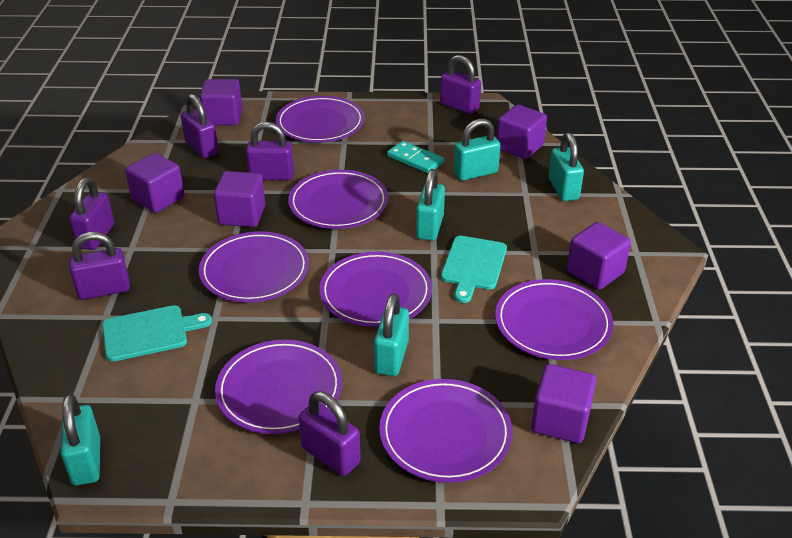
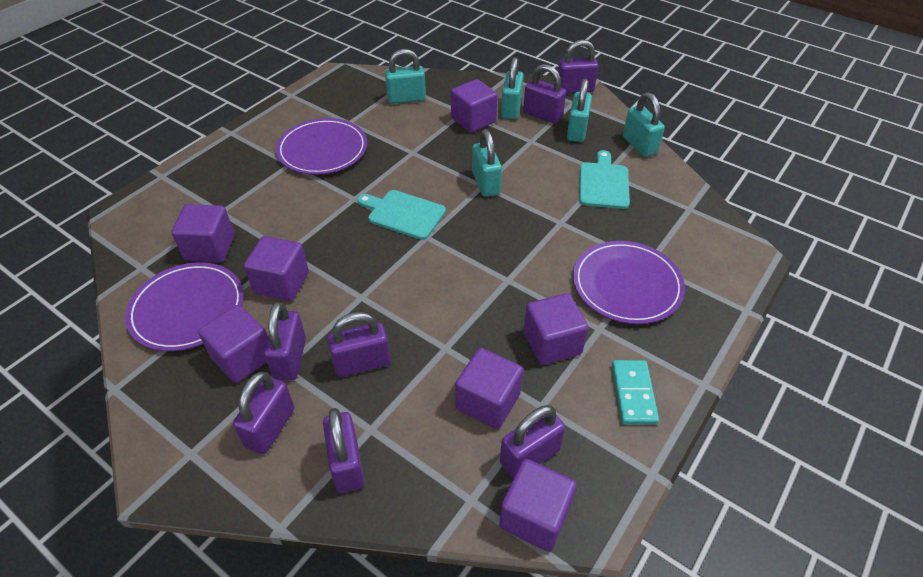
purple cube: [125,153,184,213] [200,79,242,125] [214,171,265,227] [497,105,547,159] [531,364,596,443] [567,222,631,290] = 6 -> [171,204,234,262] [198,305,268,383] [244,236,309,301] [451,79,498,133] [455,348,523,429] [499,459,577,552] [524,293,588,365] = 7
purple padlock: [69,177,114,250] [69,232,130,300] [181,94,219,158] [246,122,294,180] [299,391,361,476] [440,55,481,114] = 6 -> [233,372,294,454] [264,302,306,380] [323,408,365,493] [328,312,390,377] [500,405,565,478] [523,64,566,124] [558,40,599,93] = 7
purple plate: [199,231,309,302] [215,340,342,434] [276,96,364,143] [288,170,388,229] [319,252,432,327] [379,379,512,483] [495,279,613,360] = 7 -> [125,262,244,351] [276,118,367,175] [573,241,685,324] = 3

